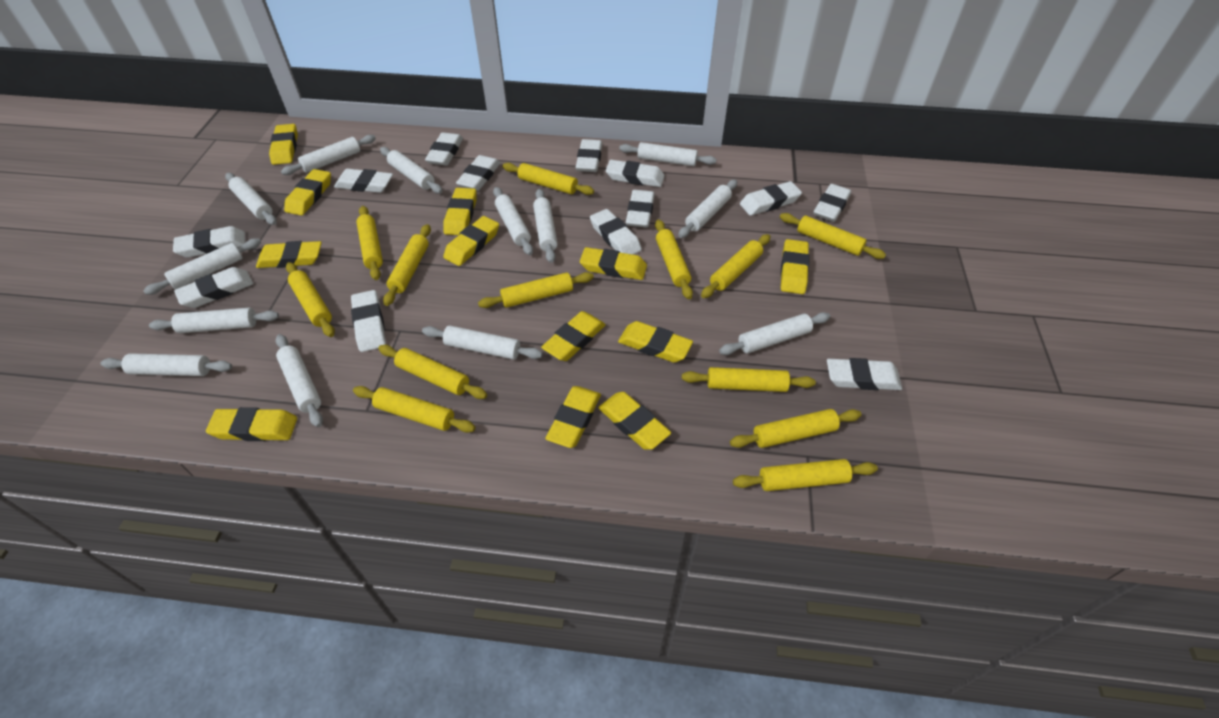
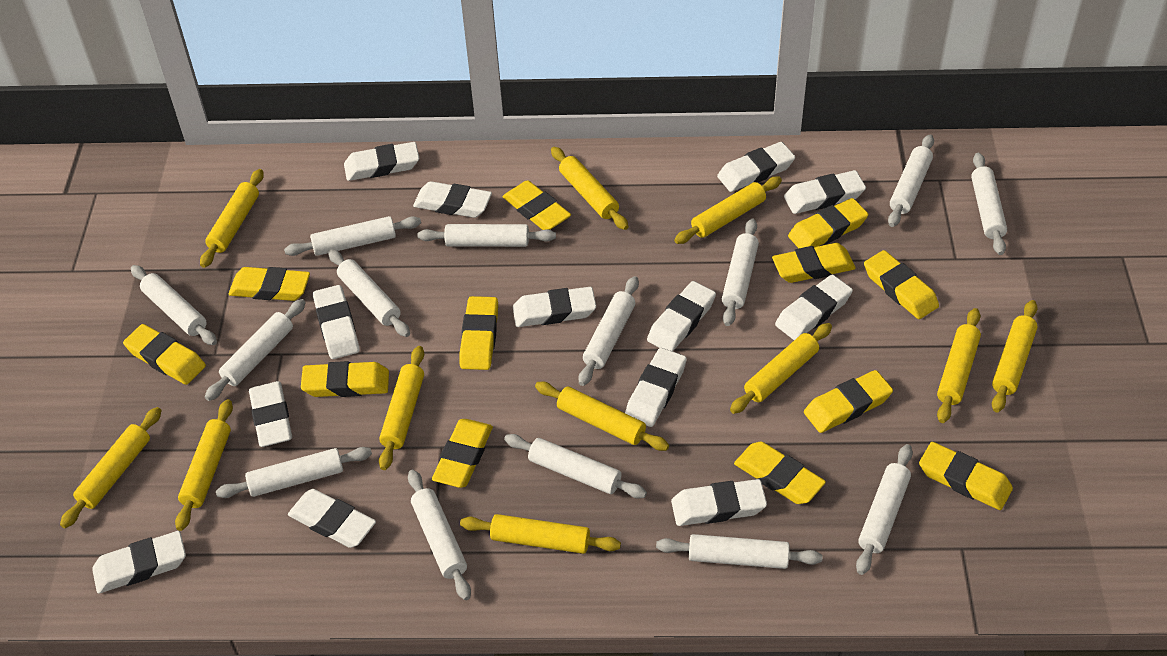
white rolling pin: [100,353,232,376] [143,238,261,295] [149,308,279,333] [225,173,277,225] [276,334,323,427] [281,135,376,175] [380,147,442,194] [422,325,543,360] [493,187,533,255] [533,189,558,263] [619,142,717,166] [678,179,737,238] [719,312,830,355] = 13 -> [131,265,217,345] [205,299,306,401] [216,447,372,498] [284,216,421,256] [328,249,410,337] [408,470,471,600] [417,224,556,247] [504,434,647,499] [578,276,639,386] [656,534,823,569] [722,219,759,326] [856,444,913,575] [888,135,934,227] [971,153,1007,255] = 14
yellow rolling pin: [286,262,335,337] [353,386,476,433] [356,206,383,280] [378,345,487,399] [383,224,431,306] [478,272,594,308] [503,163,594,195] [655,219,693,299] [682,367,816,392] [701,234,771,298] [730,409,862,448] [733,459,878,491] [780,213,886,259] = 13 -> [60,407,162,528] [175,399,233,531] [200,169,264,268] [379,346,424,470] [460,514,621,554] [535,381,669,451] [551,147,628,230] [674,177,782,244] [730,323,832,414] [937,308,981,423] [992,300,1038,412] = 11

